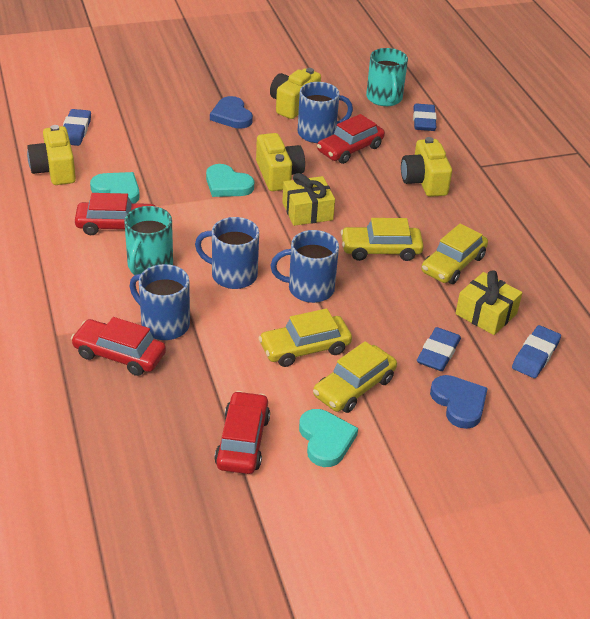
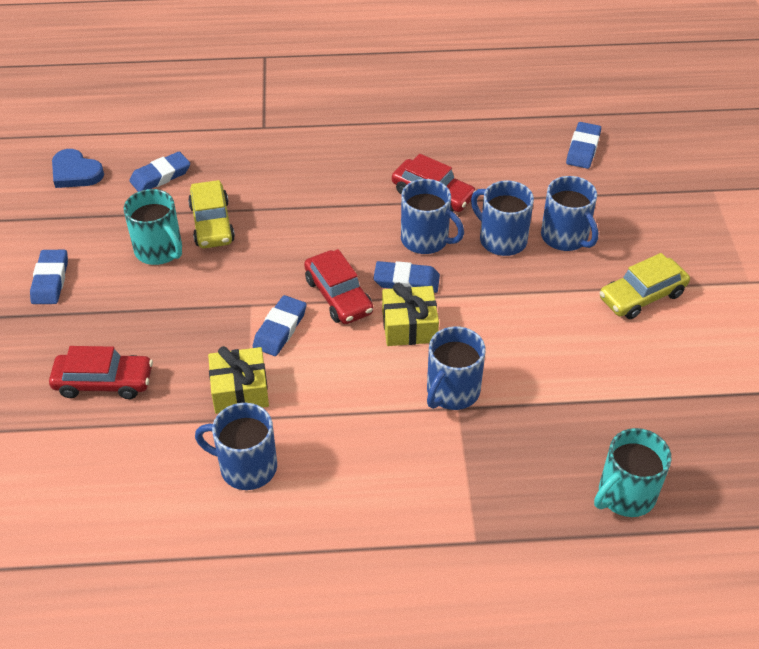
blue eraser: [63,109,91,146] [413,104,437,131] [417,327,461,371] [512,325,561,378] = 4 -> [30,250,68,304] [129,151,190,192] [253,295,307,356] [373,261,440,293] [566,122,601,169] = 5
blue heart: [210,96,253,129] [430,375,488,429] = 2 -> [52,149,104,188] = 1
blue mug: [130,264,190,340] [195,217,259,289] [271,230,339,303] [298,82,353,143] = 4 -> [195,403,277,490] [401,179,464,254] [427,326,486,410] [471,180,534,256] [541,176,598,251] = 5
red car: [71,317,166,376] [75,193,157,235] [214,391,270,474] [317,114,385,164] = 4 -> [49,346,153,399] [304,249,373,324] [392,154,476,212] = 3
turquoise heart: [90,172,140,203] [206,164,254,197] [299,409,358,467] = 3 -> none = 0
yellow camera: [27,125,76,185] [256,133,305,191] [270,68,321,119] [401,137,452,197] = 4 -> none = 0
yellow car: [258,308,352,367] [313,341,397,413] [341,218,424,261] [421,224,488,284] = 4 -> [188,180,235,248] [600,253,690,319] = 2

